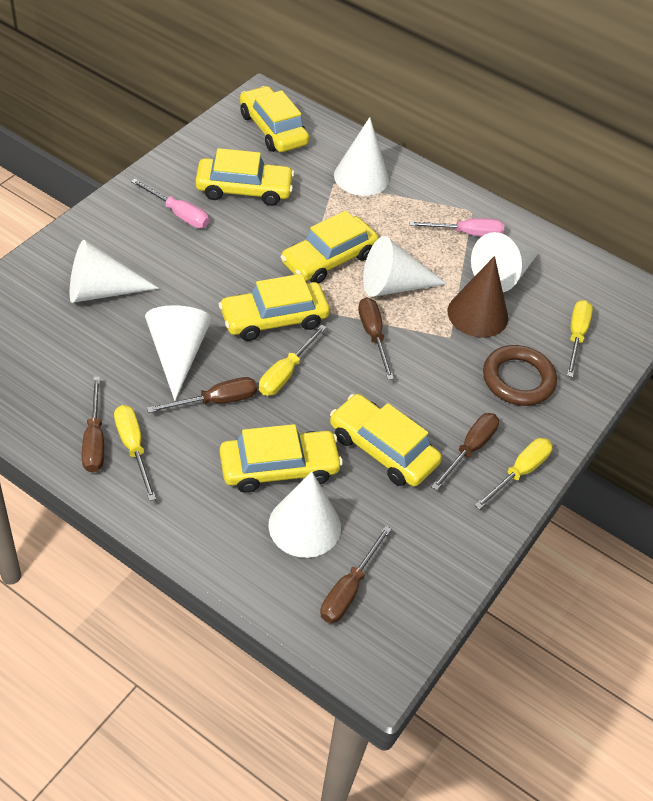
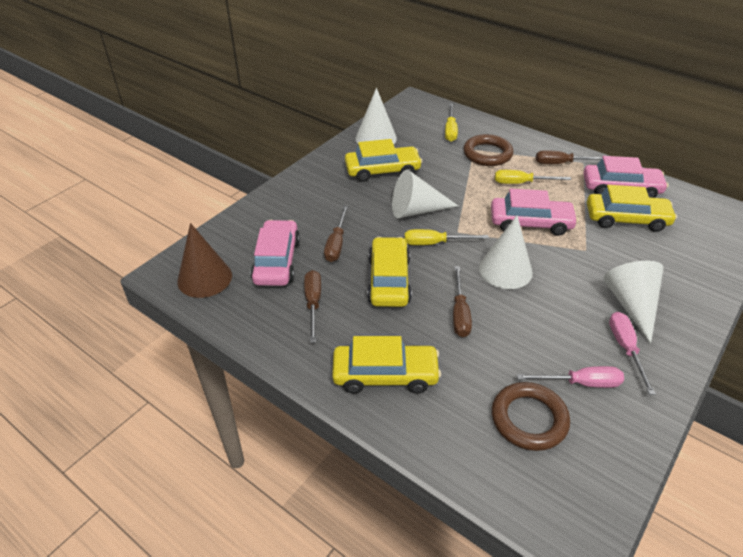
brown ring: [483,345,557,406] = 1 -> [463,134,513,166] [492,382,570,451] = 2
brown screwdriver: [82,377,104,472] [147,377,257,413] [320,526,391,623] [358,297,394,380] [431,413,499,490] = 5 -> [304,270,321,343] [324,205,348,262] [453,266,472,337] [536,150,602,164] = 4
pink car: none = 0 -> [251,220,300,286] [491,189,578,236] [583,156,668,198] = 3
white cone: [70,240,159,303] [145,305,211,401] [269,471,341,558] [334,117,389,196] [363,236,447,297] [471,232,539,292] = 6 -> [355,88,397,144] [392,170,458,218] [479,215,533,289] [603,261,664,344] = 4
yellow car: [195,148,294,206] [219,274,330,341] [220,424,343,493] [240,86,309,152] [281,211,379,284] [330,394,442,486] = 6 -> [332,336,441,393] [345,139,423,182] [367,237,412,307] [587,185,677,232] = 4
yellow screwdriver: [114,405,156,501] [259,325,327,396] [474,438,553,510] [567,300,593,377] = 4 -> [405,229,489,245] [445,104,458,142] [495,170,571,184] = 3

